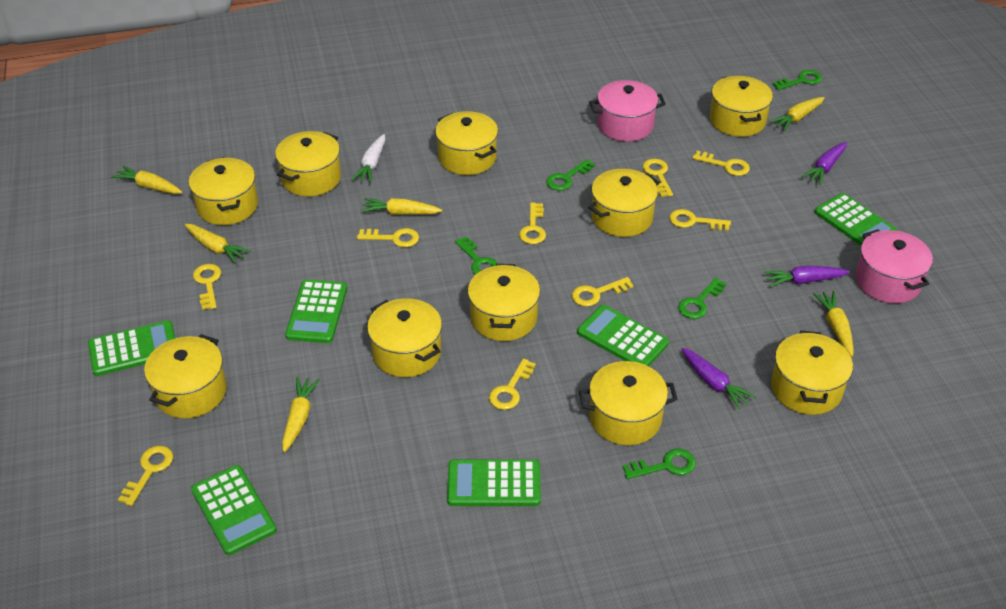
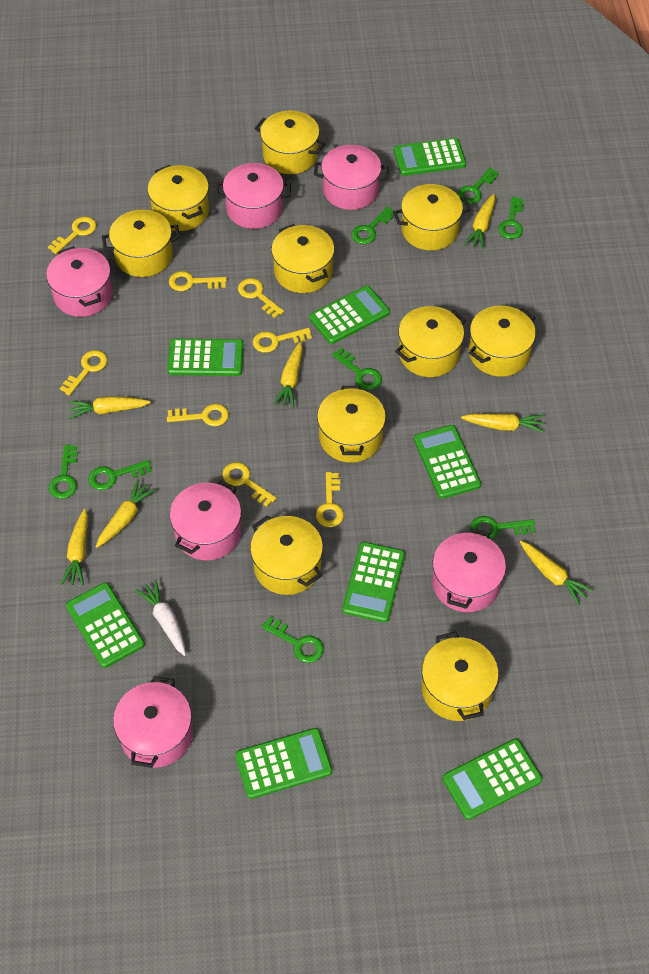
green calculator: [88,320,175,376] [191,465,277,555] [285,279,347,343] [447,459,541,506] [577,305,669,366] [815,193,899,246] = 6 -> [66,582,145,668] [167,338,244,376] [235,728,332,799] [309,286,390,344] [342,542,405,623] [394,138,466,176] [414,425,481,499] [442,738,542,820] = 8
green key: [455,236,498,275] [546,159,595,191] [623,449,696,479] [678,278,726,319] [772,70,822,90] = 5 -> [49,445,78,499] [88,460,152,490] [261,617,324,663] [332,348,382,390] [351,207,394,244] [457,168,499,204] [470,516,535,540] [498,197,524,239] = 8
pink pot: [589,80,666,141] [855,229,933,303] = 2 -> [46,246,113,317] [113,676,193,768] [170,480,241,560] [216,163,291,229] [314,145,389,210] [432,528,506,612] = 6
purple carrot: [681,348,756,409] [764,266,850,287] [802,142,847,185] = 3 -> none = 0
yellow carrot: [111,165,182,194] [185,224,251,264] [282,377,320,452] [361,198,442,215] [769,97,825,131] [813,291,854,357] = 6 -> [61,509,88,586] [68,396,151,419] [96,479,156,548] [273,342,303,408] [461,414,544,433] [464,194,495,249] [520,541,594,605] = 7
yellow key: [118,446,173,506] [193,264,221,310] [357,228,419,247] [489,359,536,410] [519,202,546,244] [572,277,634,306] [643,159,673,197] [669,209,731,231] [692,151,750,176] = 9 -> [48,216,96,254] [60,350,108,396] [167,404,229,426] [169,271,227,291] [222,462,276,507] [238,278,284,318] [253,328,312,353] [316,472,344,527] = 8

